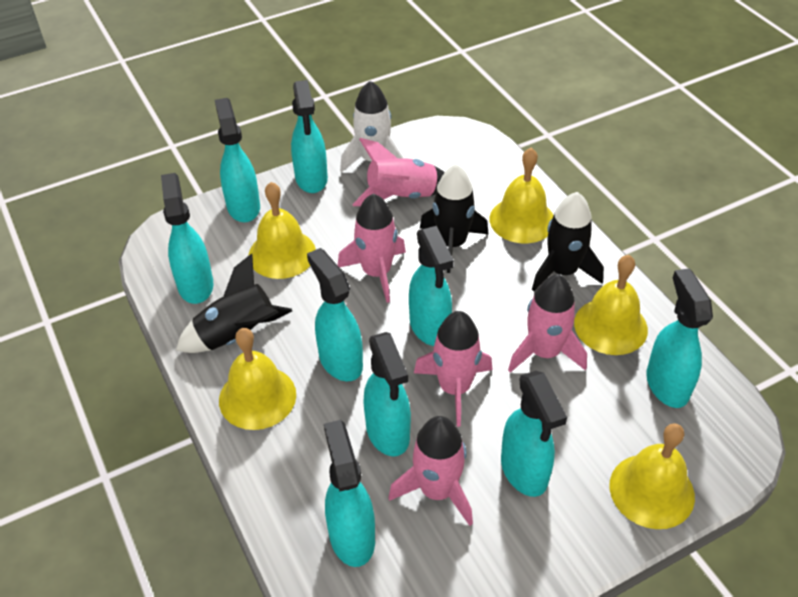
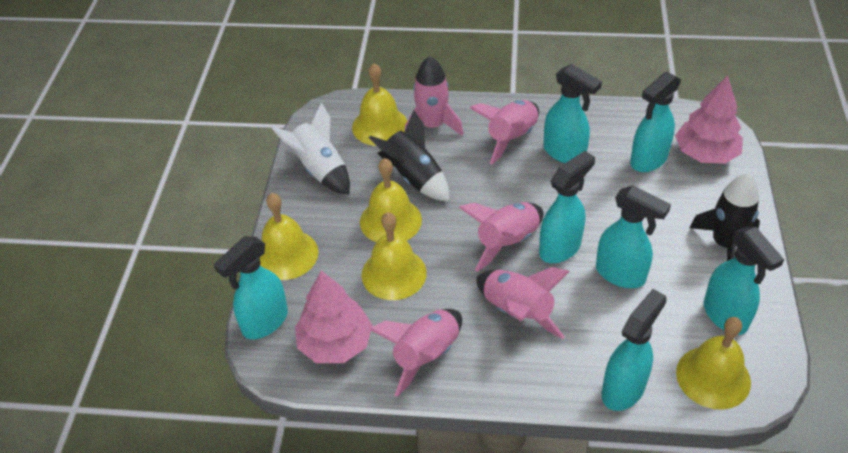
black rocket: [176,253,292,353] [420,164,488,273] [532,192,604,291] = 3 -> [368,110,449,201] [689,174,760,261] = 2
pink tree: none = 0 -> [295,271,373,363] [675,75,743,164] = 2
turquoise spray bottle: [161,173,214,304] [215,98,260,222] [291,80,328,193] [307,248,363,381] [324,420,375,567] [363,332,411,456] [409,226,454,346] [501,371,567,497] [646,268,713,408] = 9 -> [214,236,288,340] [539,151,595,263] [543,64,602,163] [596,185,671,288] [602,289,666,411] [630,72,681,172] [704,227,784,335] = 7

